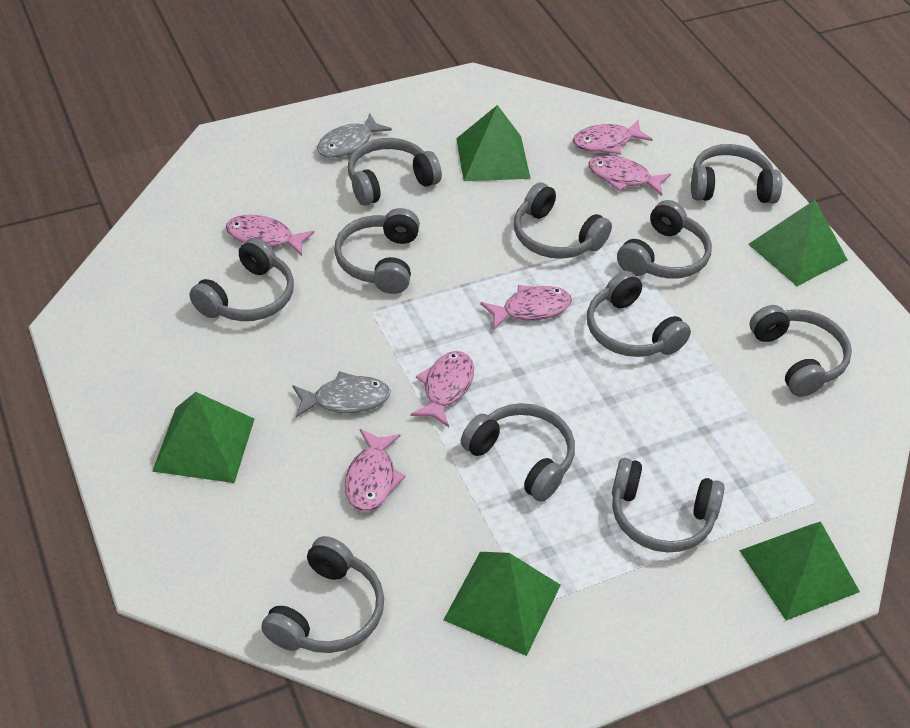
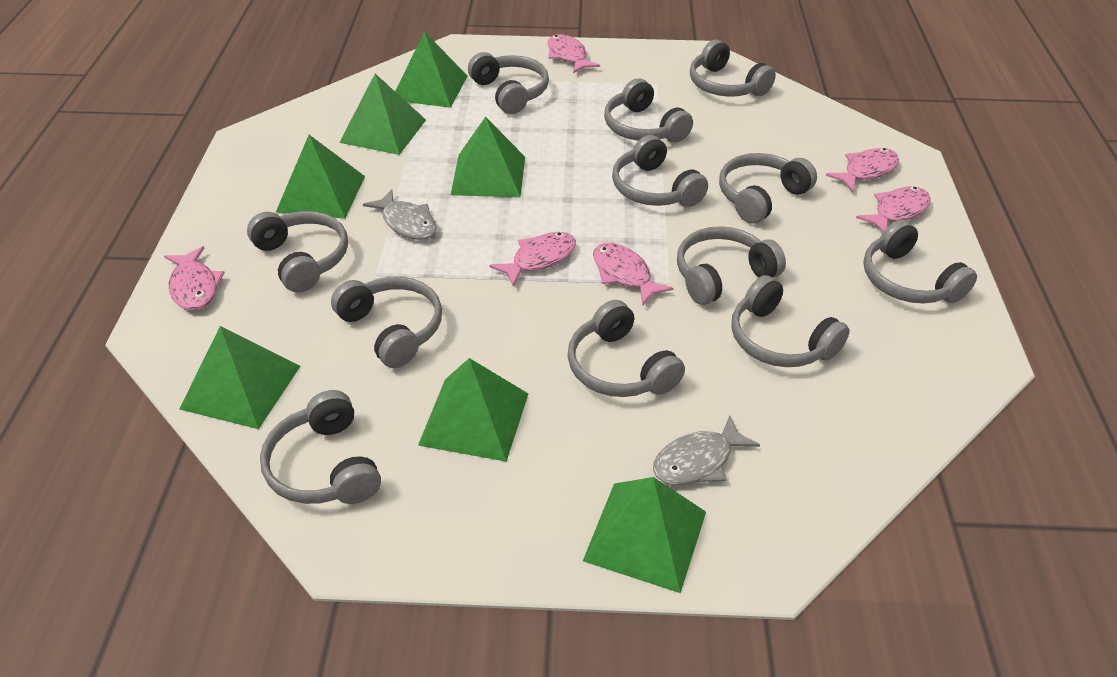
green pyramid: [152,392,254,483] [444,552,561,656] [456,105,531,181] [739,522,860,620] [748,200,848,286] = 5 -> [180,326,300,429] [276,135,365,219] [339,74,426,155] [395,31,467,108] [418,358,528,462] [451,117,525,197] [583,477,706,593] = 7
grey headphones: [189,237,294,321] [261,536,384,653] [334,208,420,294] [348,138,442,206] [461,403,575,502] [514,182,612,259] [587,271,691,357] [612,458,724,553] [617,200,712,279] [691,144,782,204] [750,305,852,397] = 11 -> [247,211,348,293] [260,390,381,504] [331,277,442,368] [468,52,549,114] [567,300,685,397] [604,78,693,142] [612,135,708,207] [677,226,786,305] [690,40,776,97] [719,153,817,224] [731,275,850,367] [863,220,977,304] = 12

